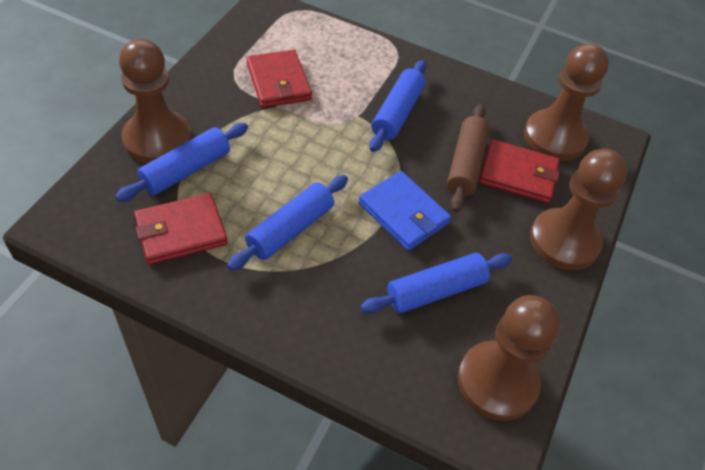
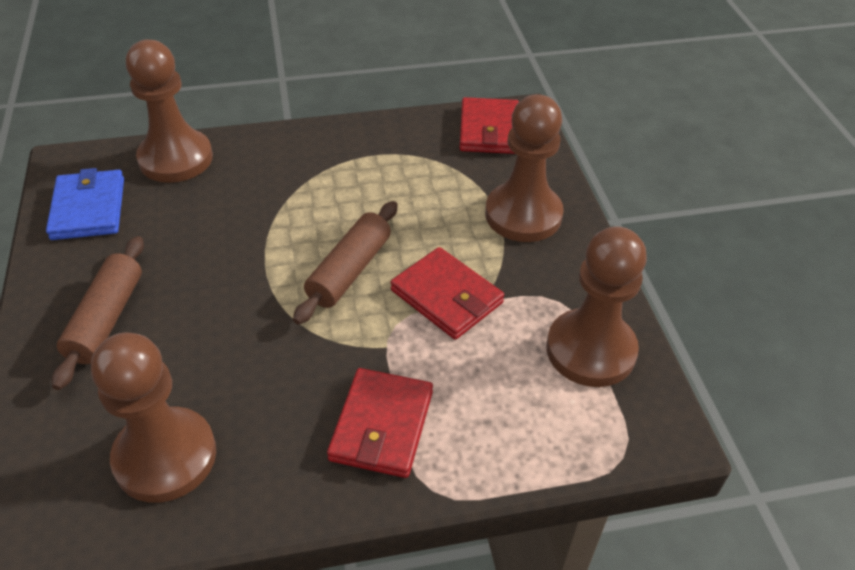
blue rolling pin: [115,123,248,202] [227,175,348,271] [360,253,512,313] [369,60,426,152] = 4 -> none = 0
brown rolling pin: [447,104,490,212] = 1 -> [52,236,144,390] [293,201,398,325] = 2

